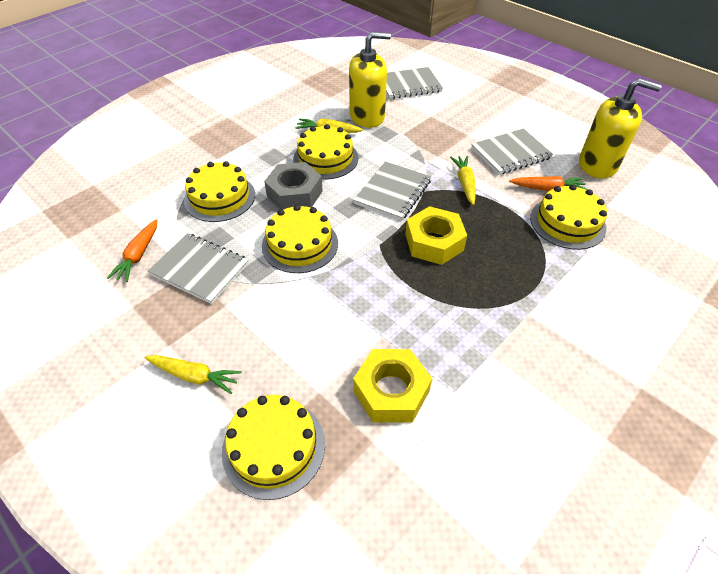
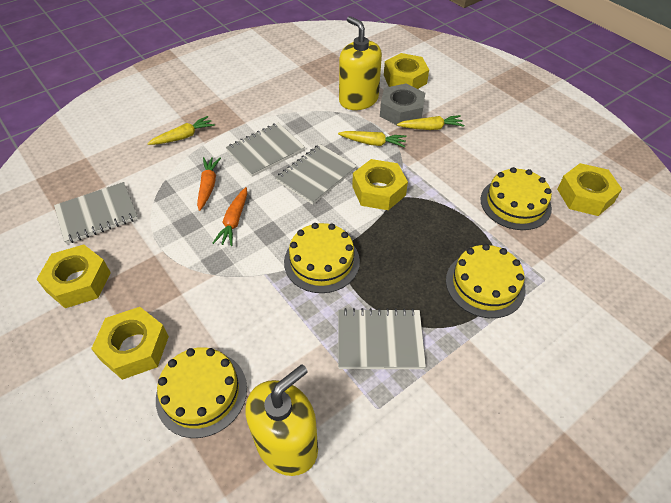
yellow cake: [184,161,255,222] [222,395,325,500] [262,205,338,273] [293,124,358,180] [530,185,607,250] = 5 -> [156,347,247,438] [284,223,360,293] [446,244,525,318] [481,167,552,230] = 4
yellow nut: [353,349,432,423] [405,206,467,265] = 2 -> [37,245,111,308] [91,307,169,380] [352,159,408,210] [384,53,429,89] [557,163,622,216] = 5

